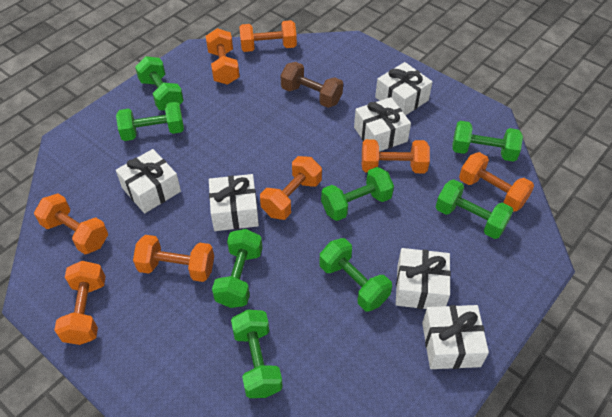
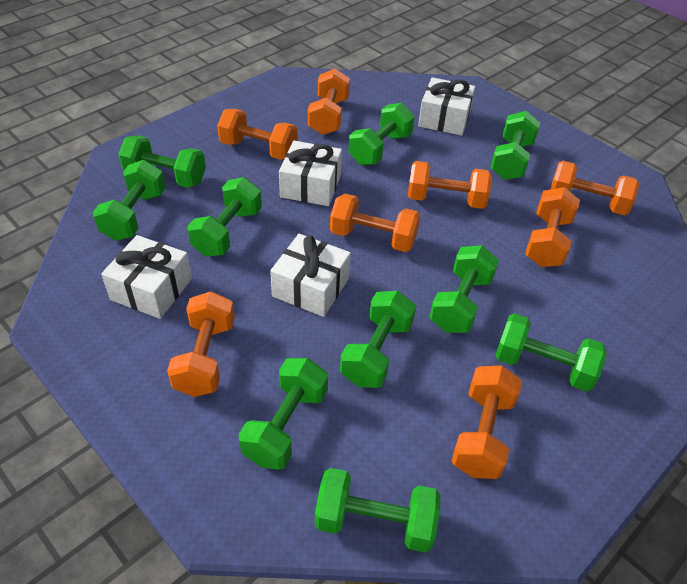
brown dumbbell: [281,62,343,108] = 1 -> none = 0
green dumbbell: [116,102,184,141] [135,56,184,111] [212,229,263,308] [231,310,283,398] [319,238,392,311] [321,167,394,221] [436,180,513,239] [452,121,523,162] = 8 -> [93,160,165,241] [118,135,206,188] [187,177,262,257] [238,358,328,470] [315,468,440,553] [340,291,416,388] [349,103,414,165] [430,245,499,333] [490,111,540,180] [495,313,607,392] = 10
white gift: [116,149,181,213] [209,174,259,231] [354,97,411,152] [375,62,433,116] [396,248,451,309] [422,305,489,369] = 6 -> [101,235,192,319] [270,234,351,317] [279,141,342,206] [418,77,475,136] = 4

